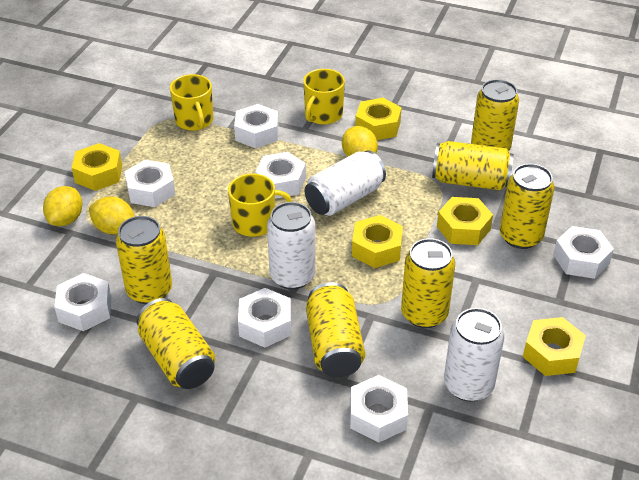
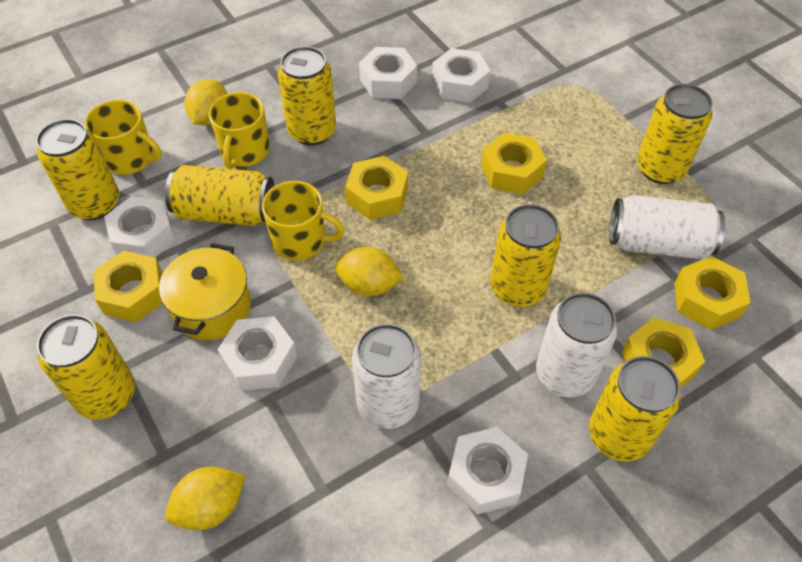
white nut: [54,273,111,331] [124,160,175,207] [234,104,279,148] [238,288,291,348] [255,152,306,199] [350,375,408,443] [553,226,614,279] = 7 -> [104,196,176,258] [217,316,297,391] [359,47,417,99] [432,48,490,103] [447,427,528,515] = 5
yellow pot: none = 0 -> [159,243,251,340] = 1

